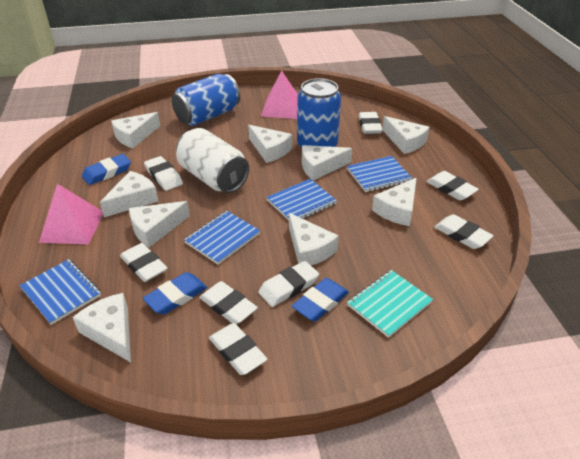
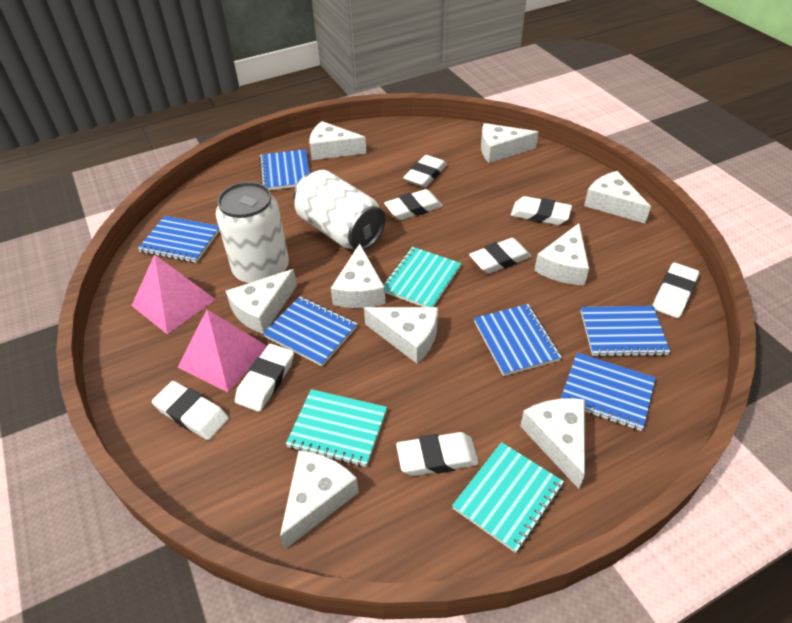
blue can: [172,74,240,126] [297,78,341,147] = 2 -> none = 0
blue eraser: [82,154,131,185] [143,272,207,314] [292,278,349,321] = 3 -> none = 0
blue notebook: [19,259,101,325] [184,211,260,265] [266,179,337,220] [347,156,413,192] = 4 -> [138,216,220,263] [259,149,310,190] [263,296,357,366] [474,304,562,376] [561,353,656,431] [581,306,670,357] = 6
turquoise notebook: [347,270,433,338] = 1 -> [286,389,387,467] [383,247,461,307] [452,442,564,553] = 3
white can: [176,128,249,193] = 1 -> [216,182,289,284] [293,170,385,250] = 2

